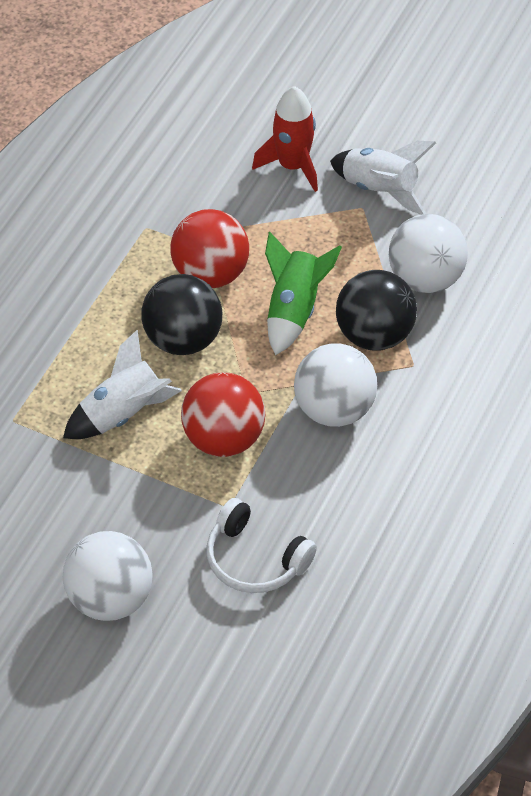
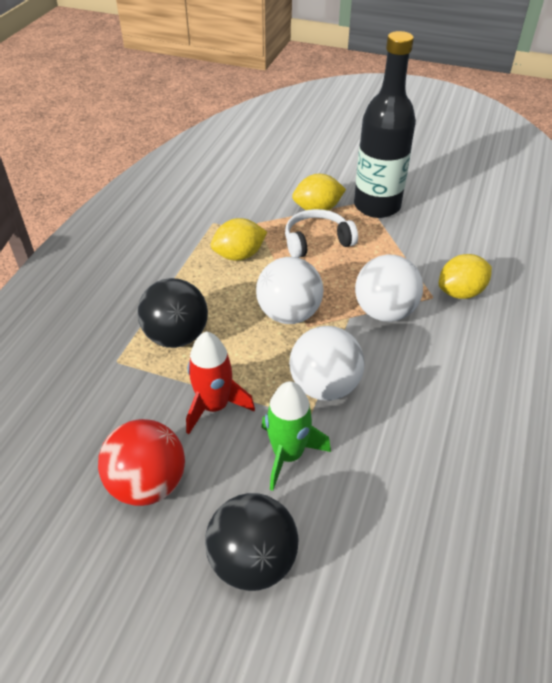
black bottle: none = 0 -> [354,31,416,218] = 1
red ball: [170,209,249,288] [181,372,265,457] = 2 -> [98,419,185,506] = 1
white rocket: [63,330,182,439] [330,141,436,214] = 2 -> none = 0
yellow lemon: none = 0 -> [211,218,267,261] [292,174,346,210] [439,254,492,299] = 3

